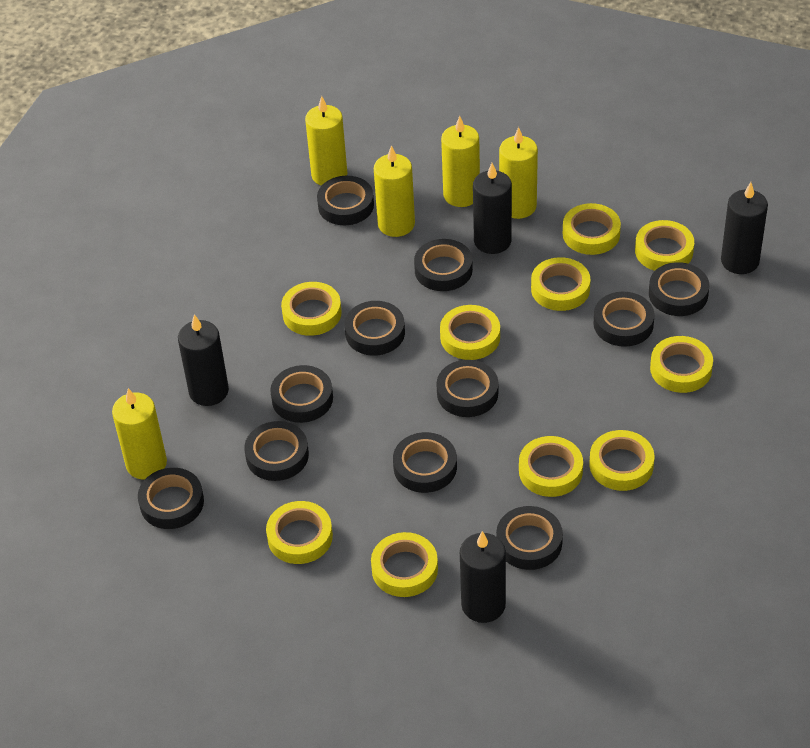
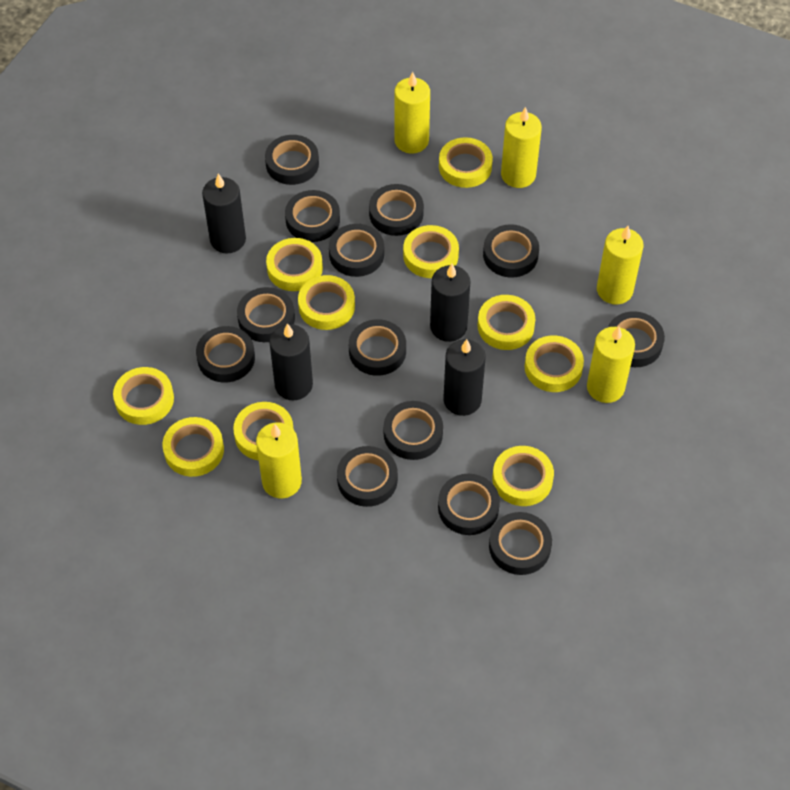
black tape: [138,468,204,529] [244,421,309,481] [270,365,333,423] [317,176,374,225] [345,301,405,356] [393,432,457,493] [414,239,473,291] [437,360,498,417] [496,506,563,570] [593,292,654,347] [649,262,709,316] = 11 -> [196,326,255,383] [237,287,295,342] [265,135,319,185] [285,190,340,242] [329,224,384,277] [337,446,398,507] [349,319,406,376] [369,184,424,236] [384,401,443,460] [438,474,500,535] [483,224,539,278] [489,512,552,575] [608,311,665,367] = 13

